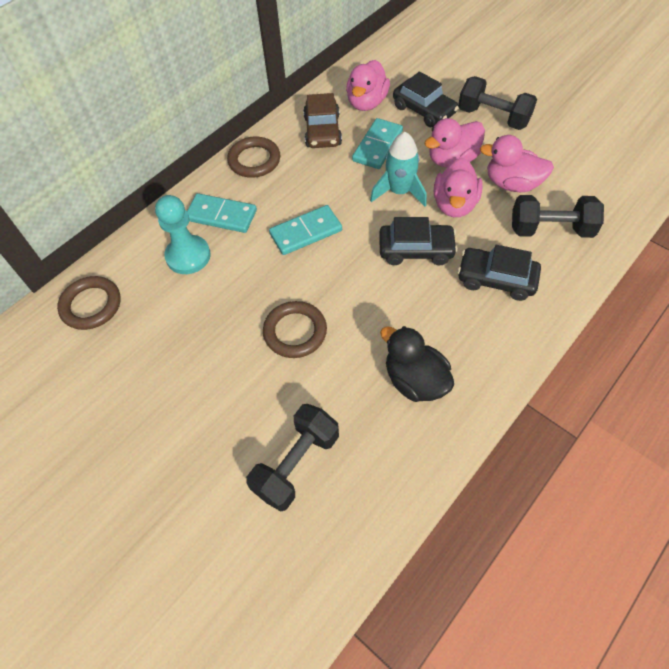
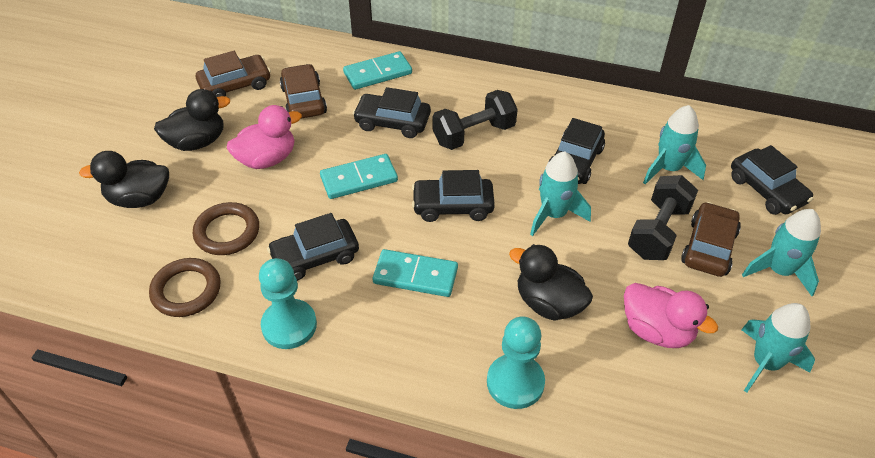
black car: [379,217,458,265] [393,71,459,127] [458,245,541,301] = 3 -> [267,213,359,281] [353,87,431,138] [412,170,495,222] [548,118,605,184] [731,145,813,215] = 5
black duck: [380,326,454,402] = 1 -> [79,151,169,208] [154,89,230,151] [509,244,593,321] = 3
black dumbbell: [246,404,339,512] [458,76,537,130] [512,195,604,238] = 3 -> [433,90,518,150] [628,175,698,260] = 2
brown car: [303,93,342,148] = 1 -> [196,51,271,97] [280,64,327,119] [681,202,741,277] = 3
brown ring: [57,276,120,330] [227,136,280,178] [263,301,327,358] = 3 -> [149,258,221,317] [193,202,259,255] = 2
pink duck: [346,60,390,111] [424,118,485,168] [434,158,482,217] [480,135,554,192] = 4 -> [227,105,302,169] [624,283,718,348] = 2
turquoise pawn: [155,195,211,274] = 1 -> [259,258,317,349] [487,317,545,409] = 2
turquoise rocket: [370,132,427,207] = 1 -> [530,151,591,236] [643,105,706,184] [741,303,815,392] [742,209,821,296] = 4

